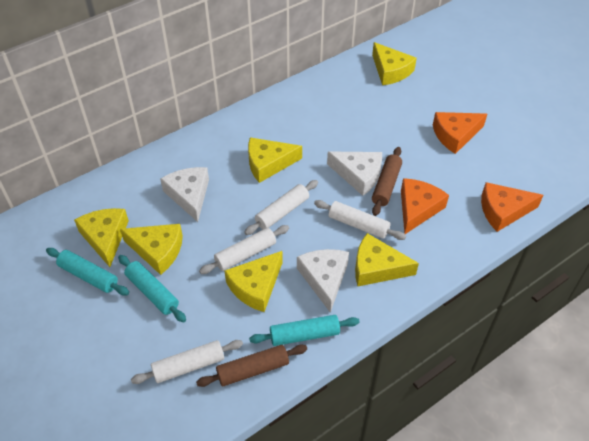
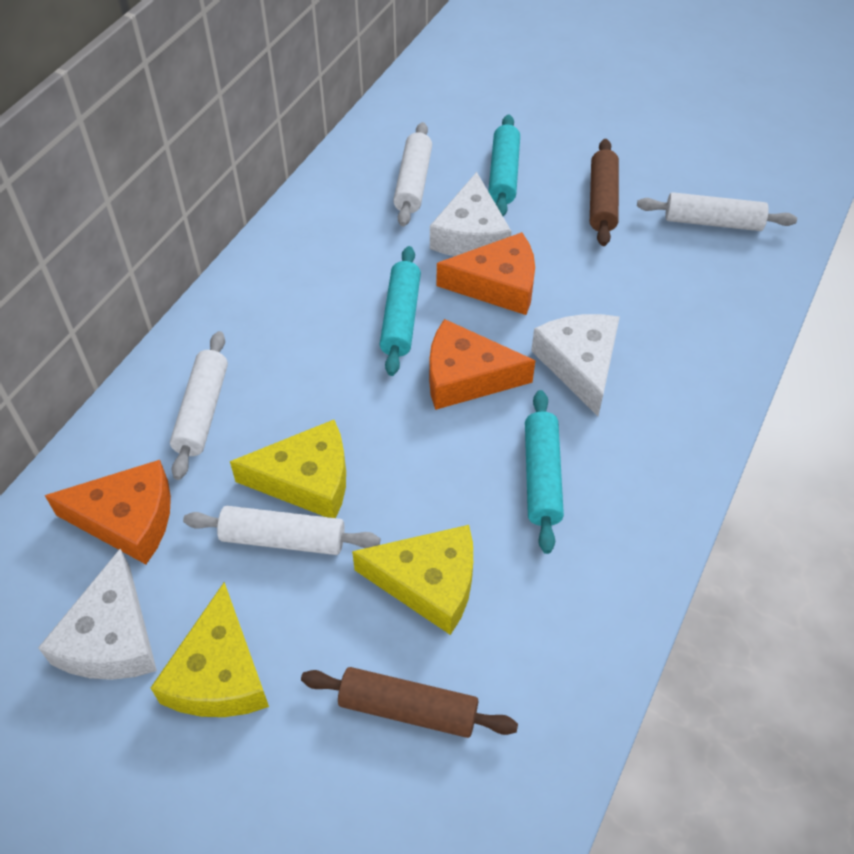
yellow cheese: [74,208,129,267] [120,224,183,275] [224,251,283,312] [248,137,302,183] [355,233,419,286] [372,42,417,85] = 6 -> [151,582,269,717] [230,420,346,518] [352,525,473,635] = 3

